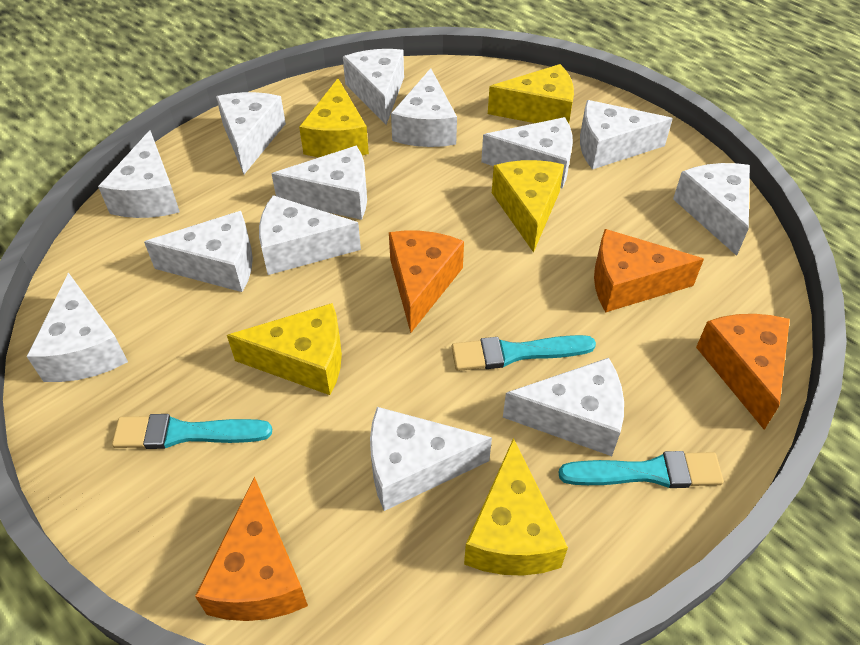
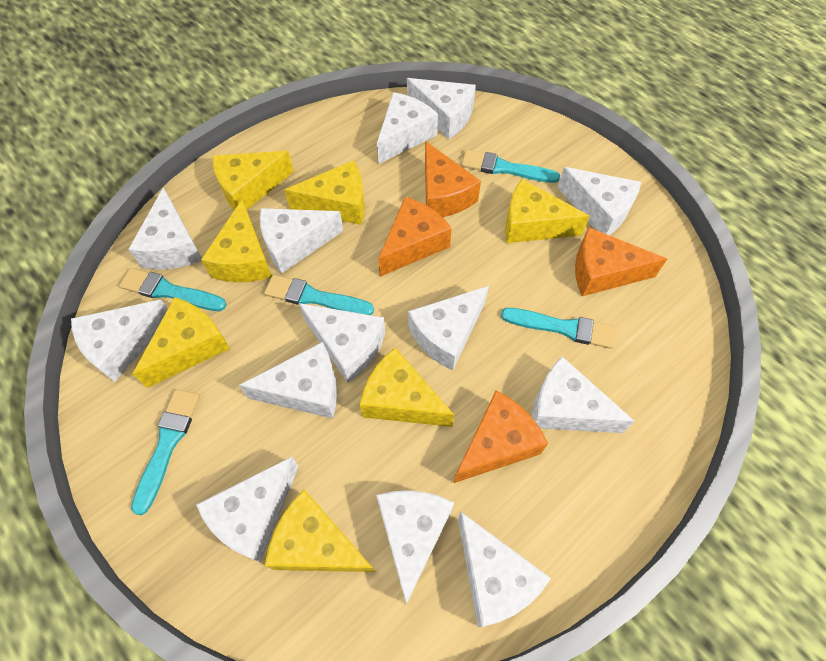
turquoise brush: [112,414,272,449] [452,335,596,371] [558,451,724,488] = 3 -> [119,268,227,311] [131,389,200,515] [264,275,374,315] [461,150,560,183] [501,308,617,349] = 5
yellow cheese: [227,303,342,395] [299,79,369,157] [464,438,568,576] [488,64,574,123] [492,160,564,253] = 5 -> [133,297,230,388] [201,199,272,282] [213,151,294,210] [265,490,375,572] [284,160,365,225] [359,348,454,427] [505,179,590,243] = 7

